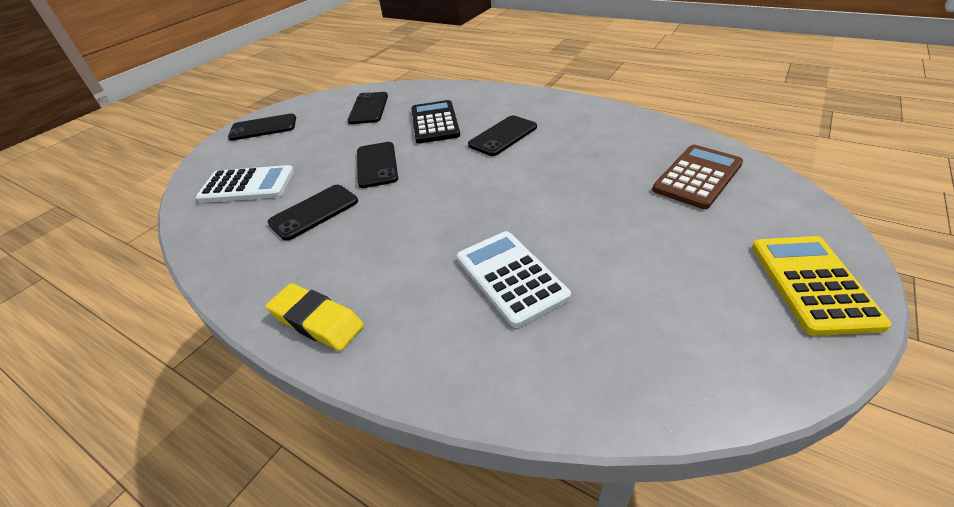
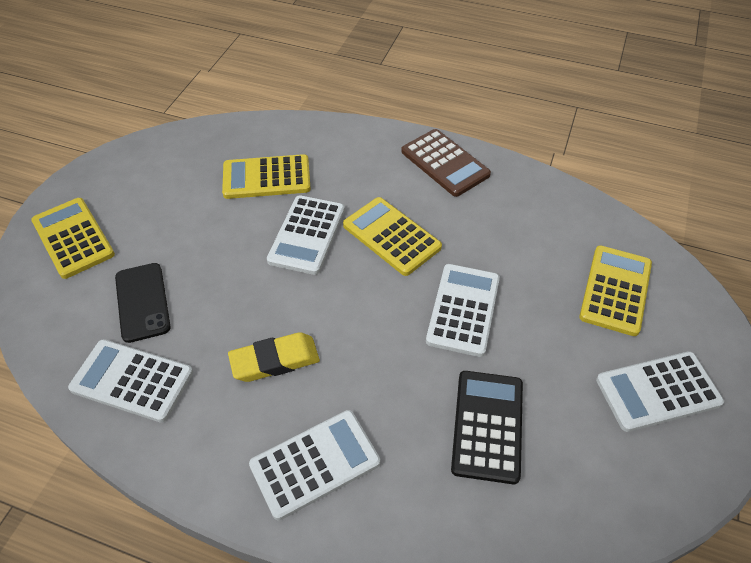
black phone: [228,114,296,141] [268,185,358,241] [348,92,388,124] [357,142,398,188] [468,115,537,156] = 5 -> [115,263,171,343] = 1
white calculator: [196,165,294,203] [457,231,571,328] = 2 -> [68,339,193,423] [249,410,380,521] [267,195,345,275] [426,264,500,357] [596,351,724,432] = 5
yellow calculator: [752,236,891,336] = 1 -> [31,198,115,279] [222,154,311,199] [343,197,442,276] [579,245,652,336] = 4

